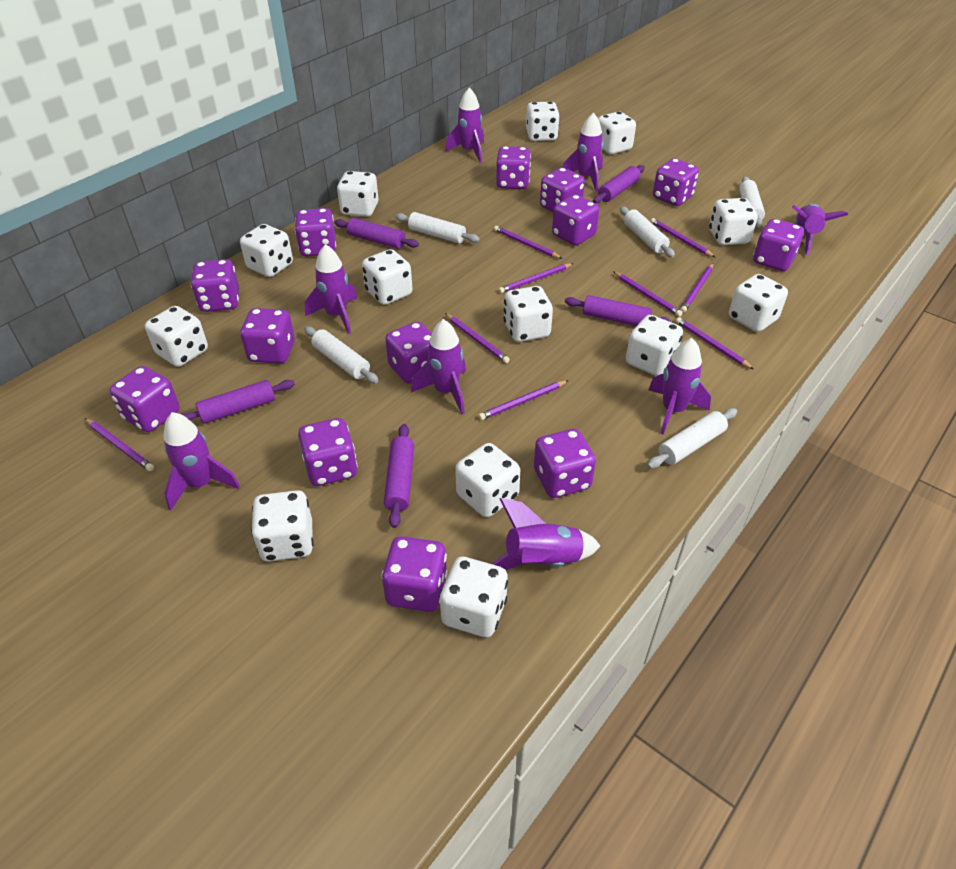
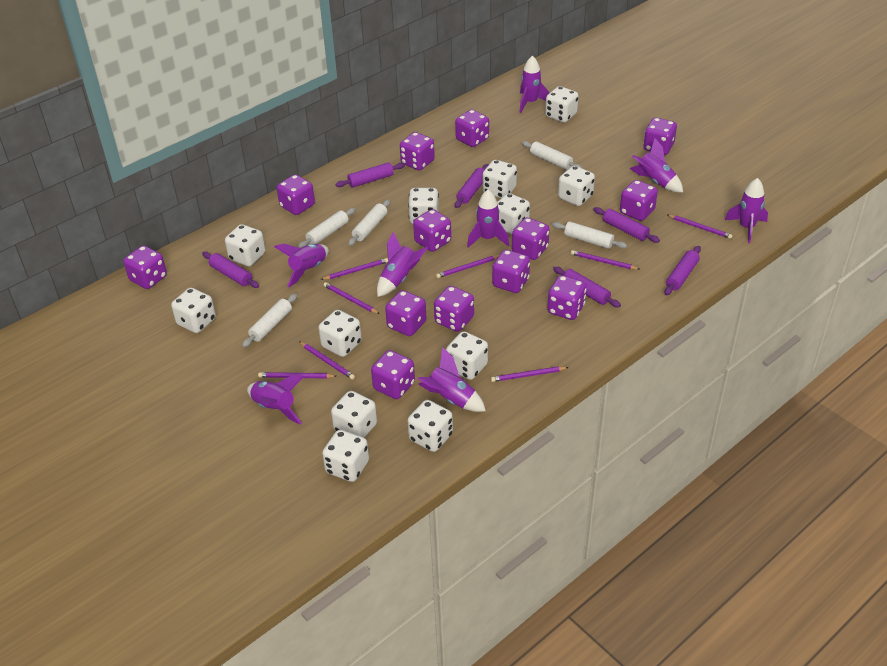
purple pencil: [85,418,154,471] [445,313,510,363] [478,380,569,420] [494,226,563,259] [498,263,574,293] [613,271,683,317] [651,218,716,258] [676,317,754,370] [680,264,713,313] = 9 -> [258,372,336,378] [299,341,355,380] [321,258,388,280] [324,282,380,314] [436,255,499,278] [491,366,569,382] [571,250,639,270] [668,215,733,239] = 8
purple rolling pin: [181,380,295,424] [334,218,419,249] [384,424,414,528] [565,295,671,326] [593,165,645,203] = 5 -> [202,252,259,288] [336,162,405,188] [455,164,488,208] [553,267,621,308] [593,207,660,243] [665,246,701,295] = 6
white dice: [145,306,208,367] [240,224,293,277] [251,490,313,562] [337,171,379,217] [362,249,413,305] [440,557,508,637] [455,443,520,517] [504,286,553,342] [526,102,560,141] [598,111,636,154] [626,315,683,376] [709,198,758,245] [729,274,788,332] = 13 -> [171,288,216,333] [225,224,265,266] [318,310,362,357] [322,430,369,482] [331,391,377,437] [408,188,439,224] [408,400,453,452] [446,331,488,380] [483,160,517,198] [497,193,530,234] [545,86,578,123] [558,166,595,206] = 12

